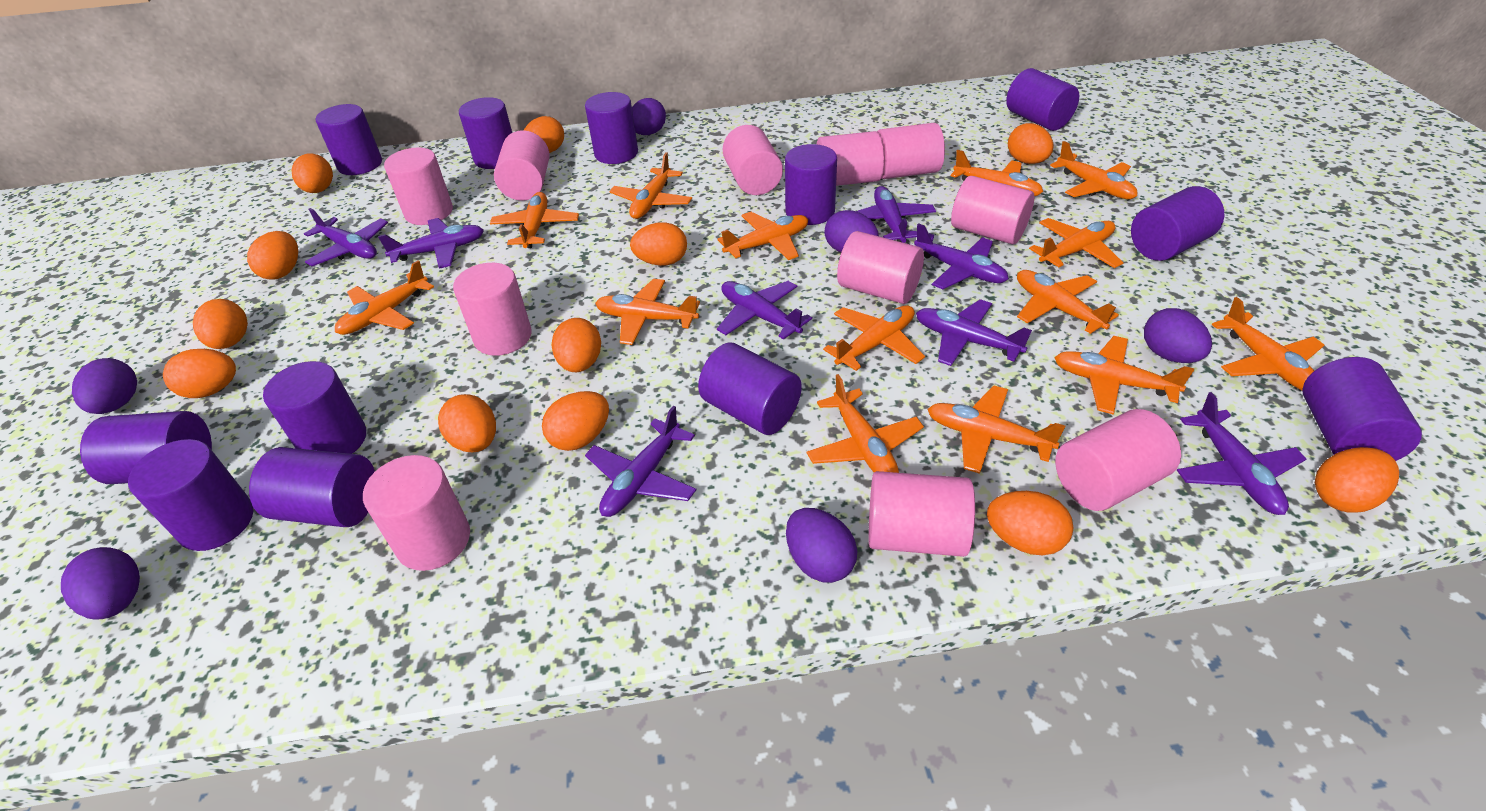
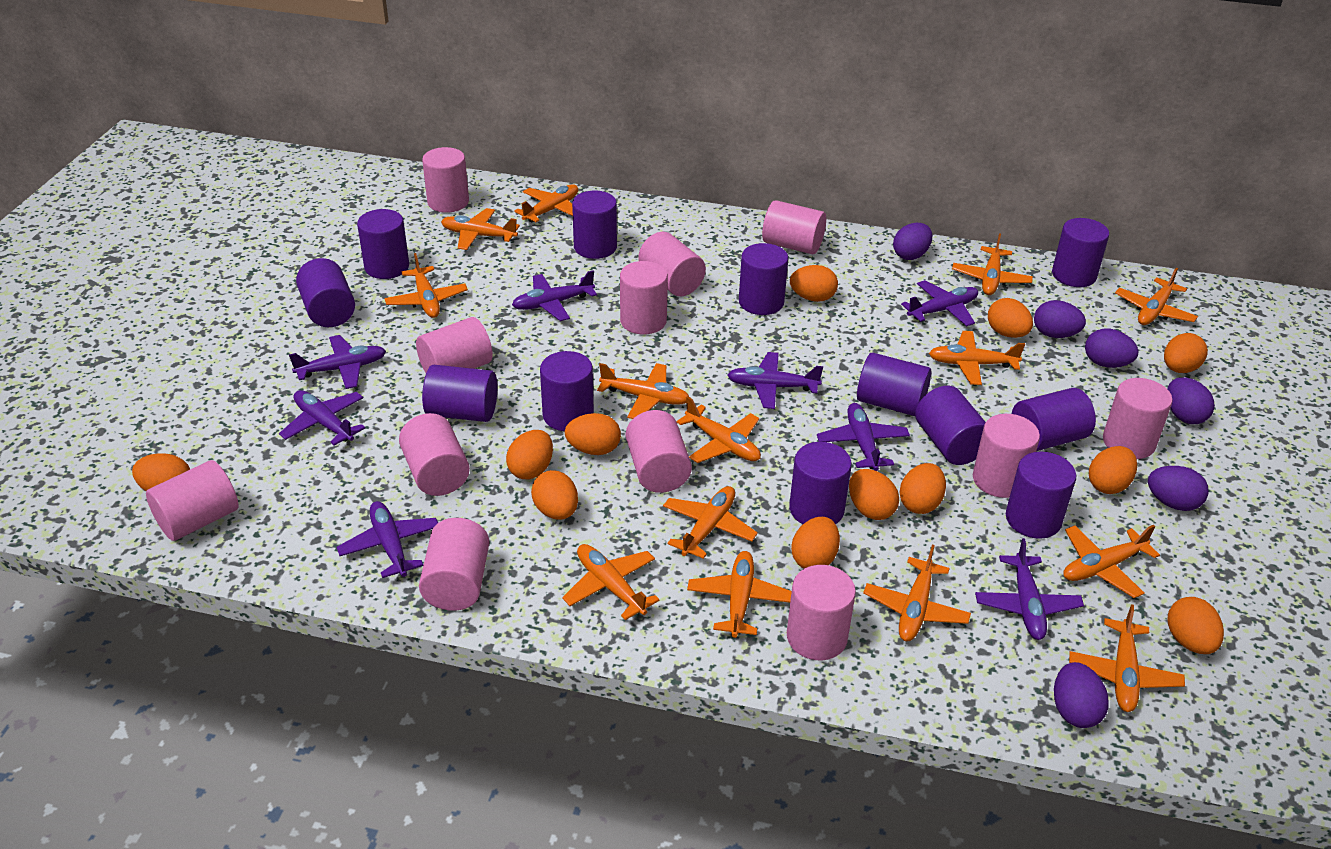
pink cylinder: [363,455,470,571] [384,147,453,225] [453,263,532,356] [494,130,549,201] [723,125,783,195] [817,131,884,186] [837,231,924,304] [868,471,975,557] [877,123,945,179] [951,176,1034,244] [1055,409,1181,511] = 11 -> [146,460,239,541] [399,413,470,496] [416,317,493,373] [419,518,489,611] [422,147,469,213] [620,261,668,334] [626,410,692,493] [638,232,706,296] [762,200,826,254] [787,565,856,660] [973,414,1040,498] [1103,378,1173,459] = 12

